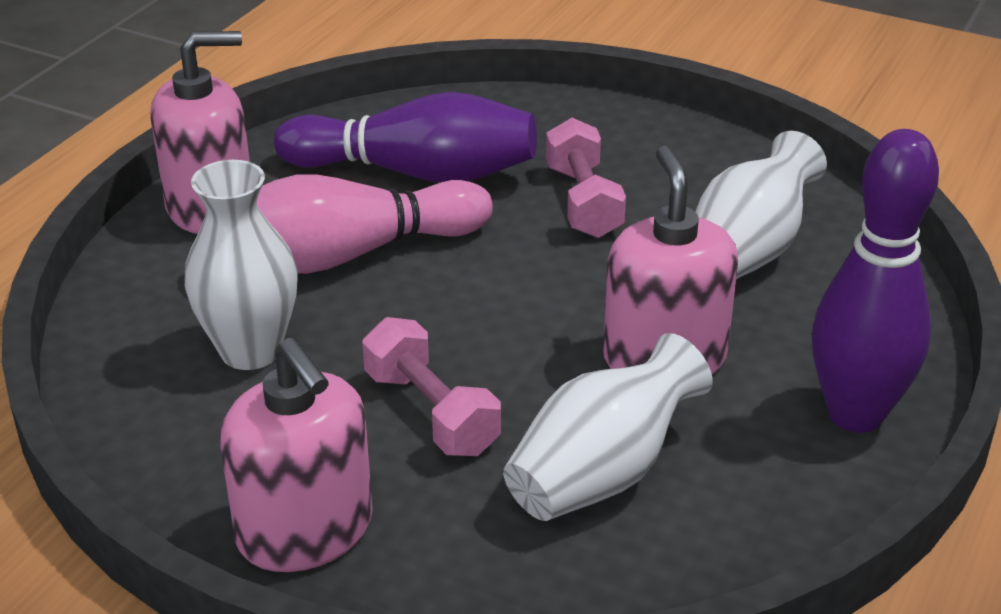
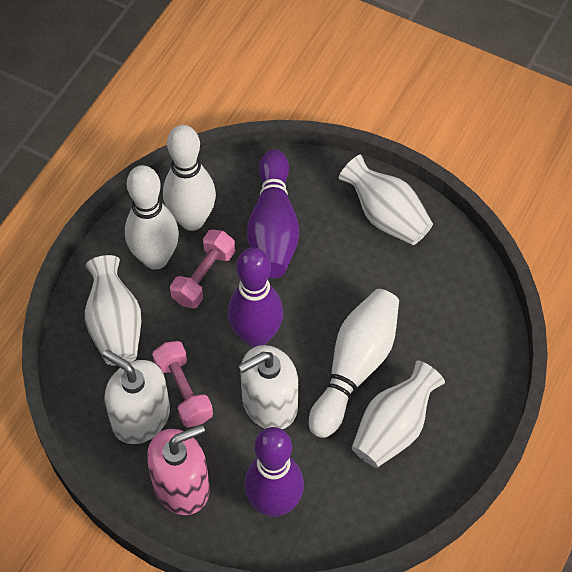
pink bowling pin: [257,174,493,274] = 1 -> none = 0
pink soap dispenser: [150,31,250,234] [220,338,373,572] [603,146,738,375] = 3 -> [147,424,210,515] = 1
purple bowling pin: [274,92,537,183] [812,129,939,433] = 2 -> [228,248,283,347] [244,427,304,517] [247,149,299,278] = 3
white bowling pin: none = 0 -> [125,165,179,270] [163,125,216,231] [309,289,399,438] = 3
white soap dispenser: none = 0 -> [102,349,170,444] [238,345,298,429] = 2

